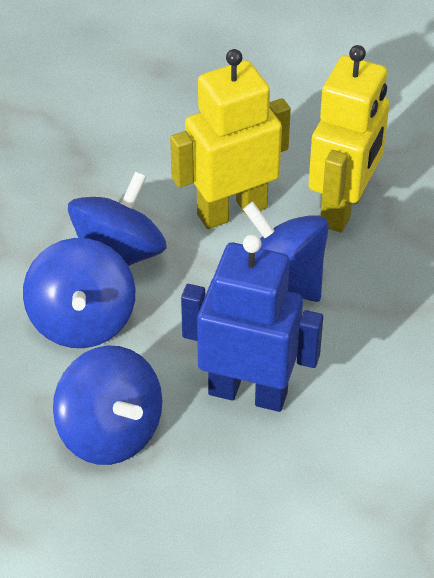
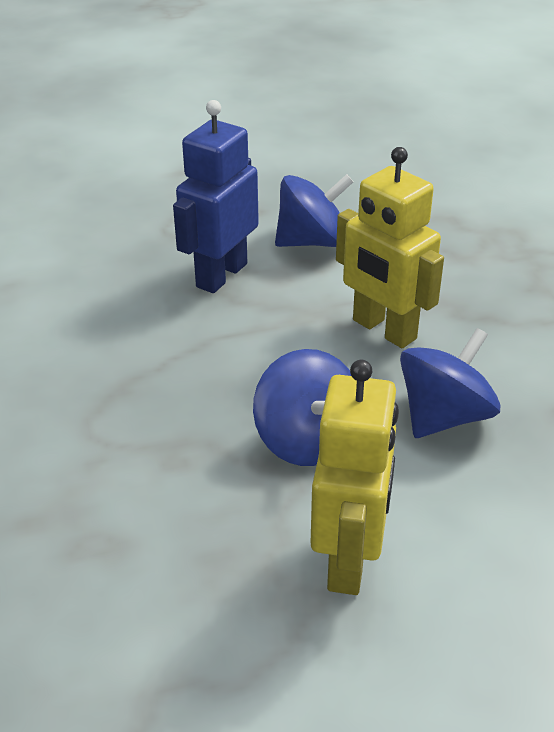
blue spinning top: [23,238,135,348] [53,345,162,465] [68,171,167,266] [243,202,329,302] = 4 -> [253,349,351,466] [275,174,353,247] [400,328,501,438] = 3

